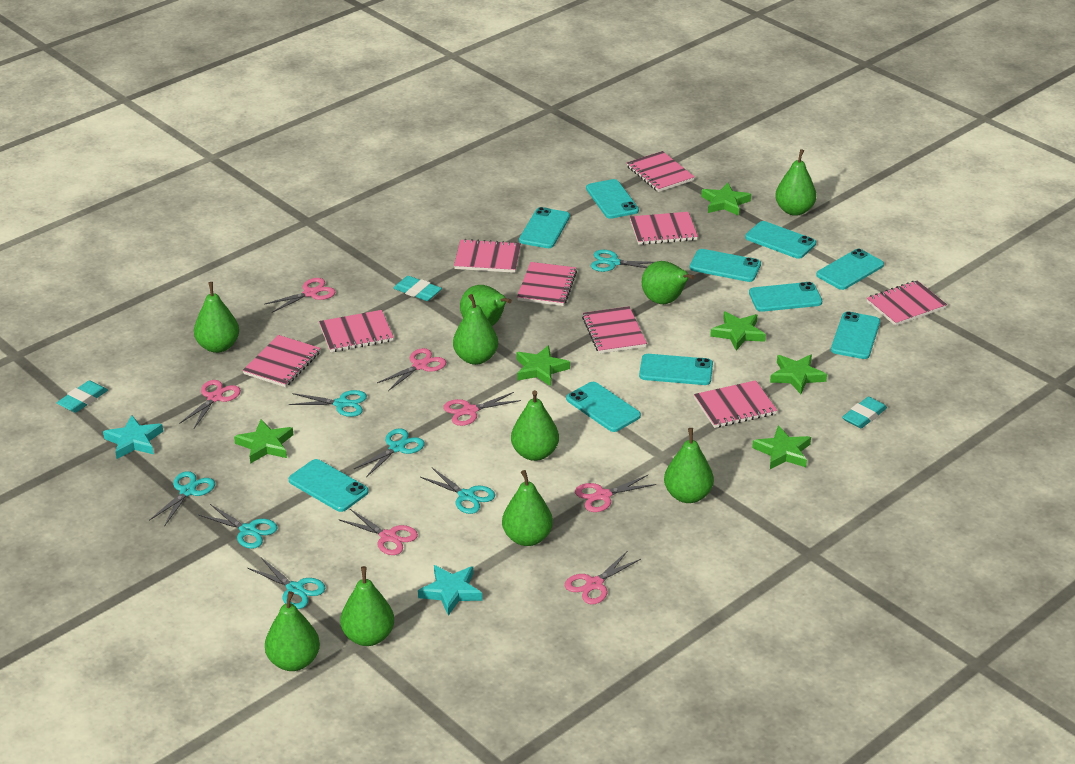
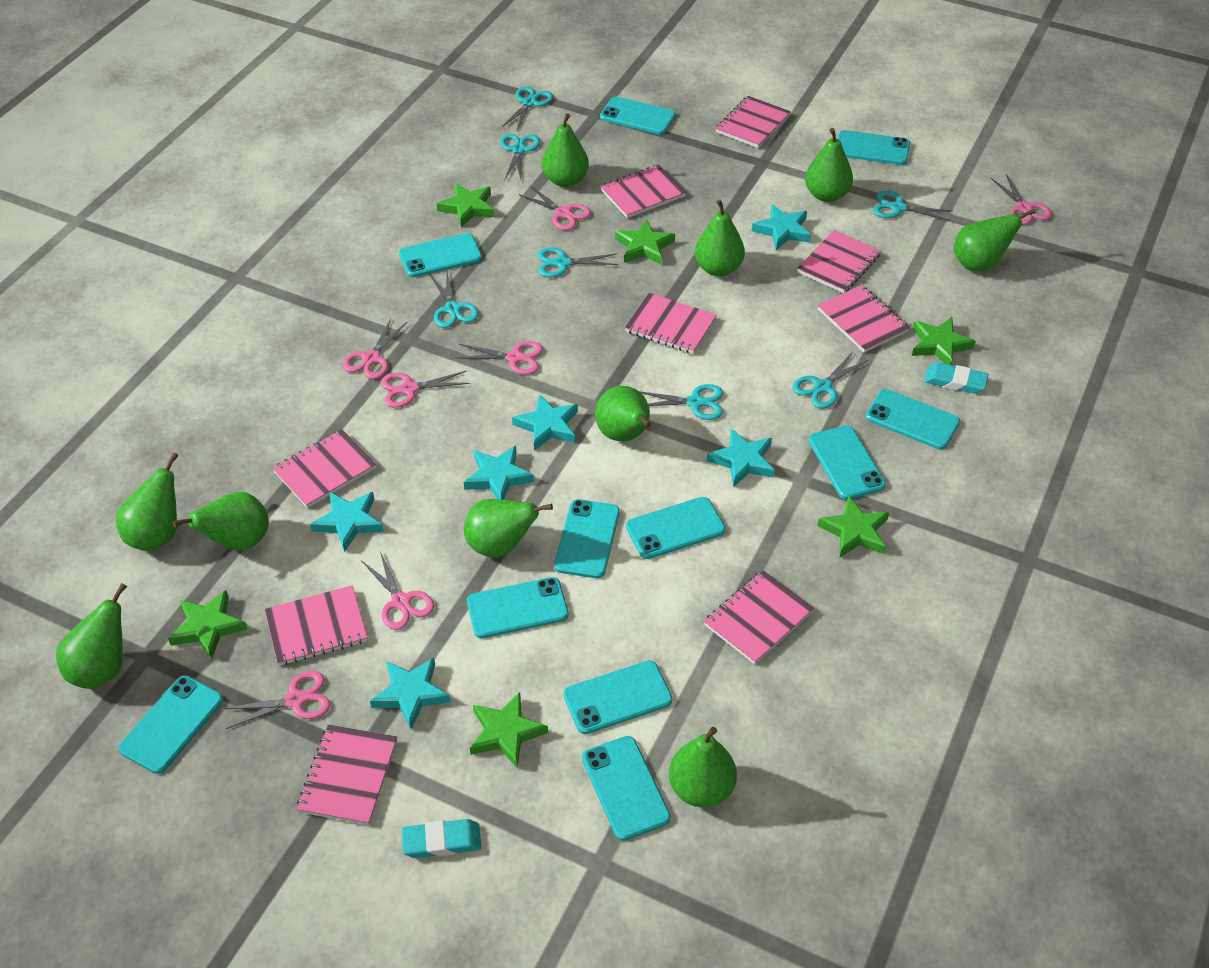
turquoise eraser: [57,380,108,413] [393,276,442,301] [842,397,887,429] = 3 -> [402,819,481,858] [924,362,989,394] = 2
turquoise phone: [288,459,369,512] [519,207,570,248] [566,382,641,432] [586,179,639,219] [639,354,713,385] [690,249,761,282] [745,221,816,259] [749,282,822,312] [816,249,884,290] [831,311,880,359] = 10 -> [118,676,223,774] [399,233,482,277] [467,577,569,638] [554,499,620,578] [563,660,672,734] [582,736,671,841] [600,97,676,134] [626,497,725,559] [809,425,886,500] [838,130,910,165] [866,389,960,449] = 11
turquoise star: [103,415,163,459] [418,565,483,616] = 2 -> [310,492,384,552] [370,658,451,729] [464,446,534,500] [512,394,578,451] [707,429,775,488] [752,204,811,250] = 6

